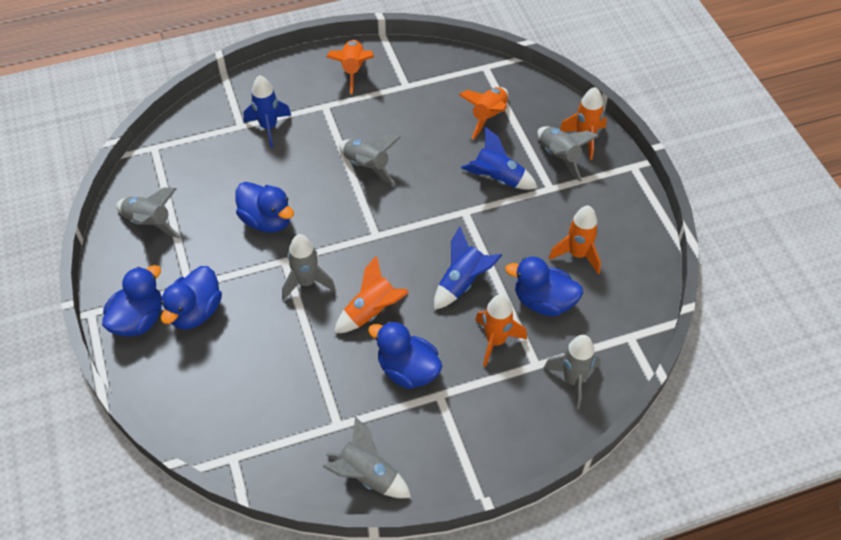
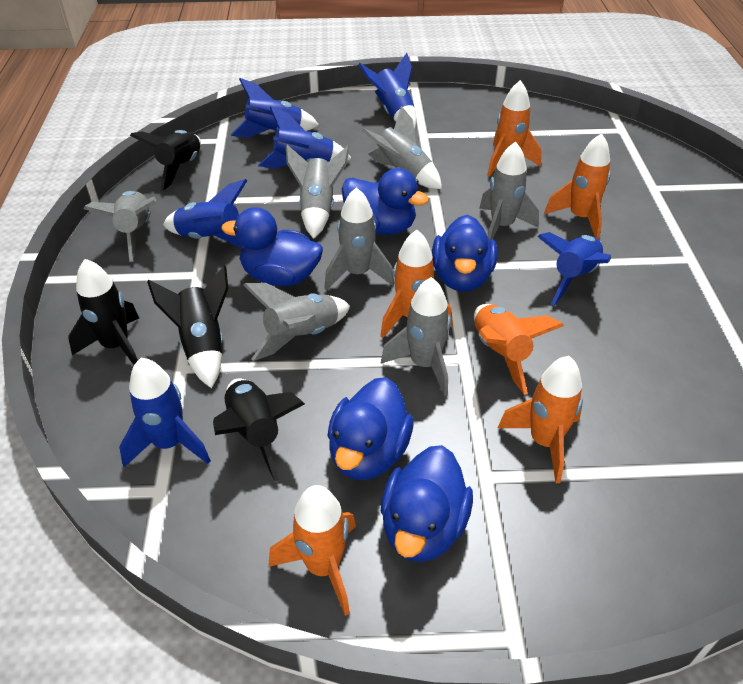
black rocket: none = 0 -> [68,259,139,365] [130,130,201,191] [147,266,228,388] [213,379,305,482] = 4
blue rocket: [243,75,291,148] [434,227,503,310] [461,127,538,190] = 3 -> [119,358,211,467] [163,179,247,247] [231,78,319,137] [258,106,352,169] [358,53,416,130] [537,232,611,305] = 6
grey rocket: [116,188,181,239] [282,234,336,301] [323,417,411,498] [339,135,401,186] [537,126,599,181] [543,335,600,410] = 6 -> [84,191,156,262] [244,283,350,361] [286,145,350,239] [324,187,394,291] [362,106,442,189] [381,277,451,396] [479,141,539,240] = 7

